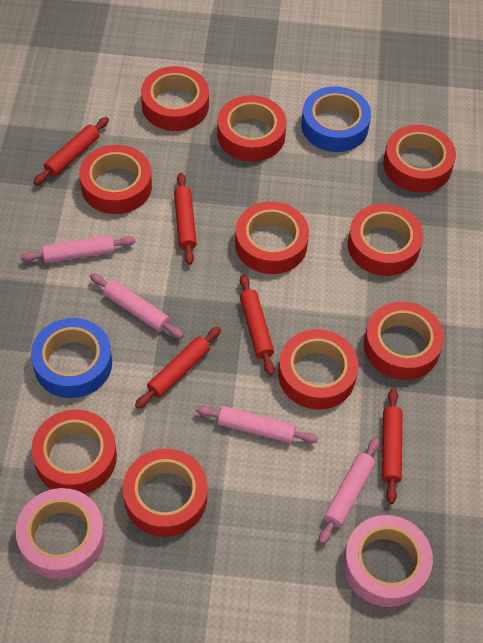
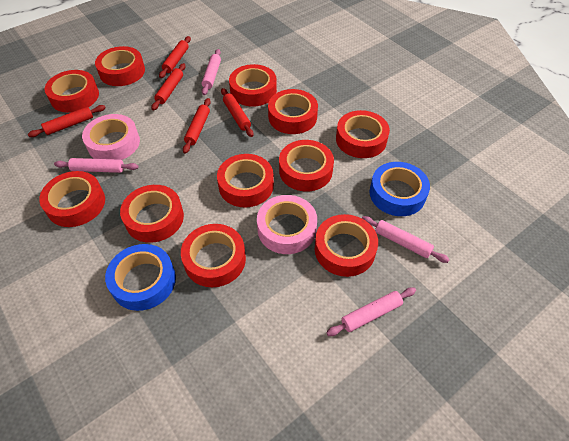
red tape: [32,409,117,494] [79,145,152,214] [123,449,207,537] [141,66,209,131] [217,95,287,162] [235,202,309,274] [278,329,359,410] [348,204,423,276] [364,302,444,380] [383,125,456,192] = 10 -> [39,171,105,227] [44,70,99,113] [95,46,145,86] [120,185,184,243] [181,224,246,287] [217,154,274,208] [229,64,277,106] [268,89,318,134] [279,140,334,191] [315,214,378,277] [336,110,390,158] = 11

